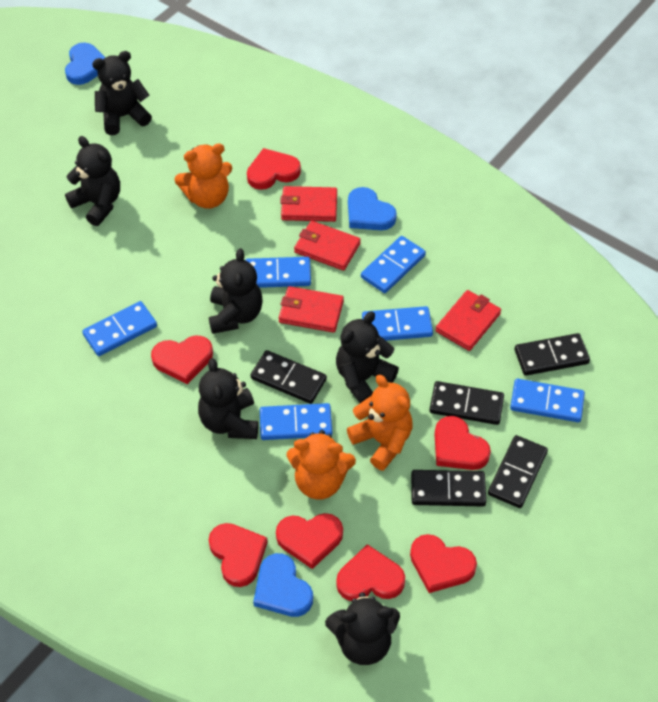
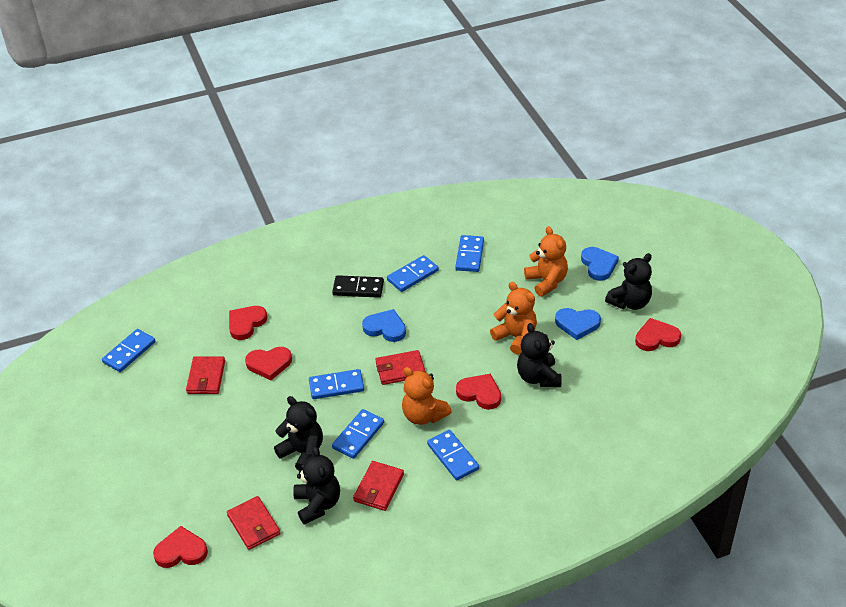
black domino: [251,350,327,404] [411,470,486,506] [430,381,504,425] [488,435,548,508] [514,333,590,376] = 5 -> [332,275,384,298] = 1
black teddy bear: [65,136,120,226] [92,51,152,135] [198,358,258,439] [209,248,263,334] [325,592,400,665] [336,311,399,403] = 6 -> [274,396,323,471] [293,446,340,525] [517,323,561,387] [605,253,652,310] = 4
red heart: [151,336,213,384] [209,523,268,587] [247,148,301,190] [276,513,343,569] [336,544,405,601] [410,534,477,593] [434,416,491,470] = 7 -> [153,526,208,568] [229,306,267,340] [245,347,292,380] [456,374,501,410] [635,318,681,351] = 5

